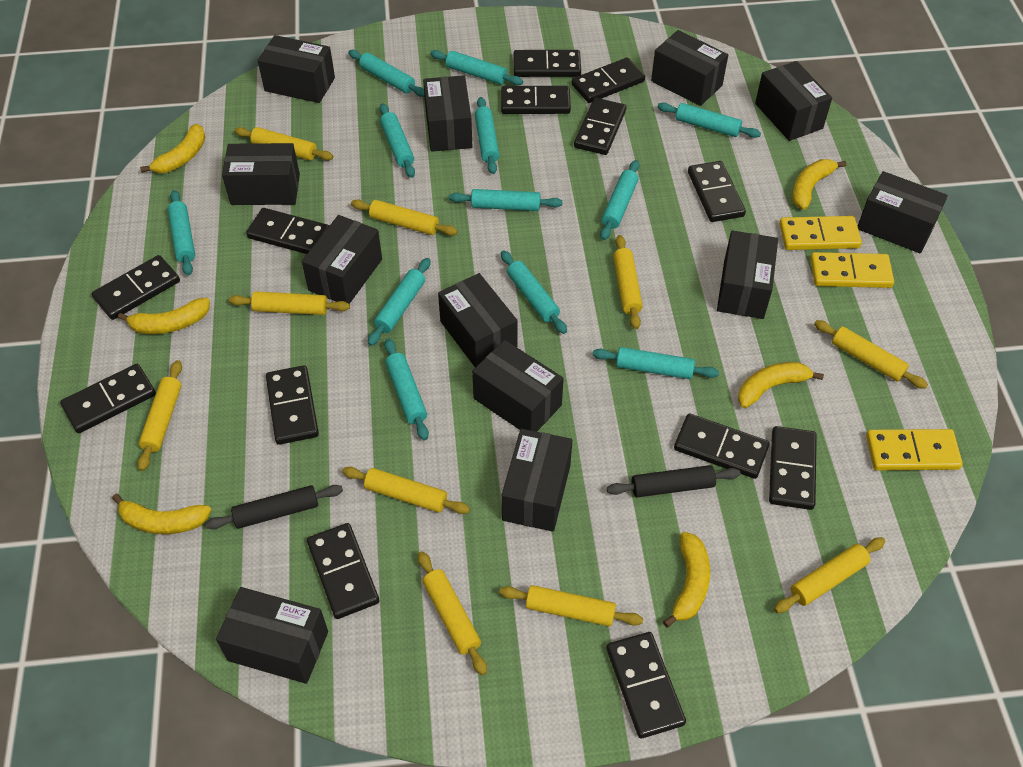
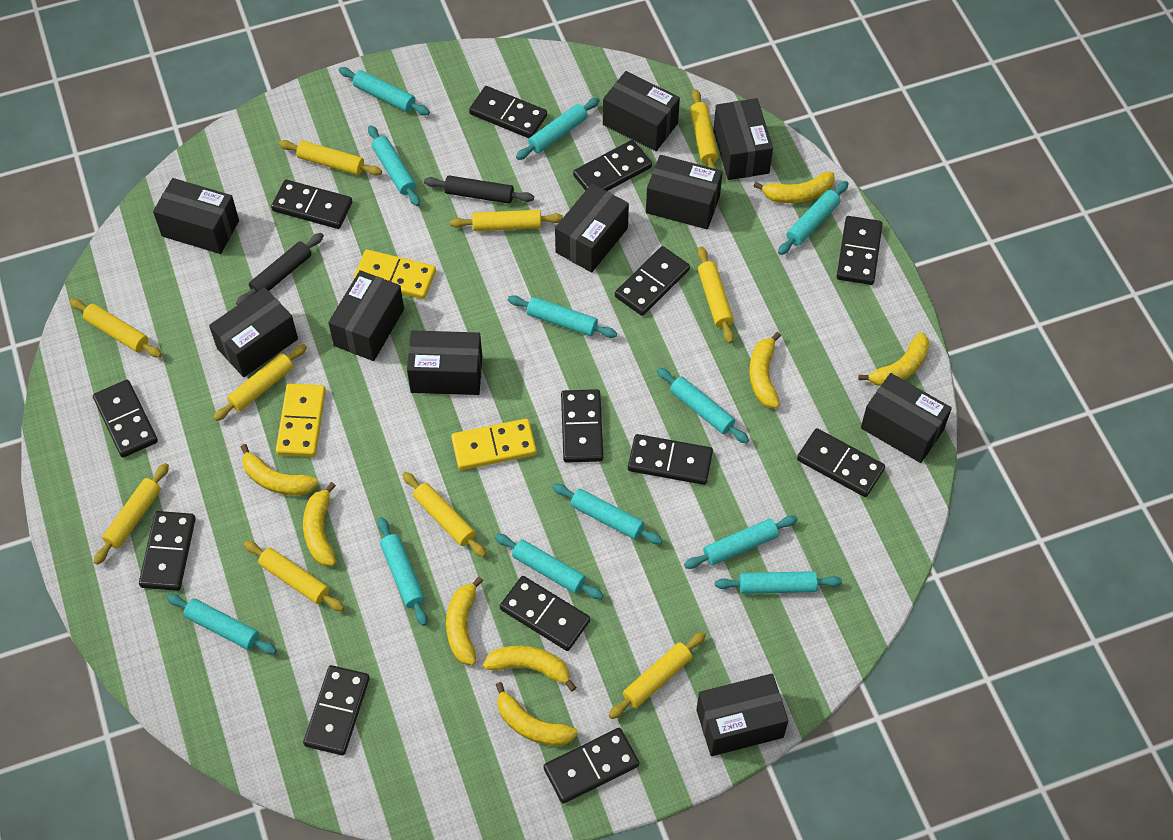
black box: [216,587,328,684] [222,143,300,205] [258,35,335,103] [302,215,382,304] [423,75,472,152] [438,273,518,368] [472,340,564,432] [502,429,572,532] [651,30,728,106] [717,230,778,319] [755,61,832,141] [858,171,948,253] = 12 -> [153,178,239,254] [209,287,298,377] [328,270,404,361] [407,330,482,395] [555,183,629,273] [603,71,680,151] [646,155,723,229] [696,674,789,756] [713,98,773,180] [861,373,952,463] = 10
yellow banana: [112,494,211,534] [118,298,210,334] [140,124,205,173] [663,532,710,627] [738,362,824,408] [792,159,846,210] = 6 -> [241,444,319,495] [303,482,336,566] [446,576,483,665] [483,646,577,691] [496,682,578,746] [749,332,781,408] [753,171,835,203] [858,332,930,386] = 8

